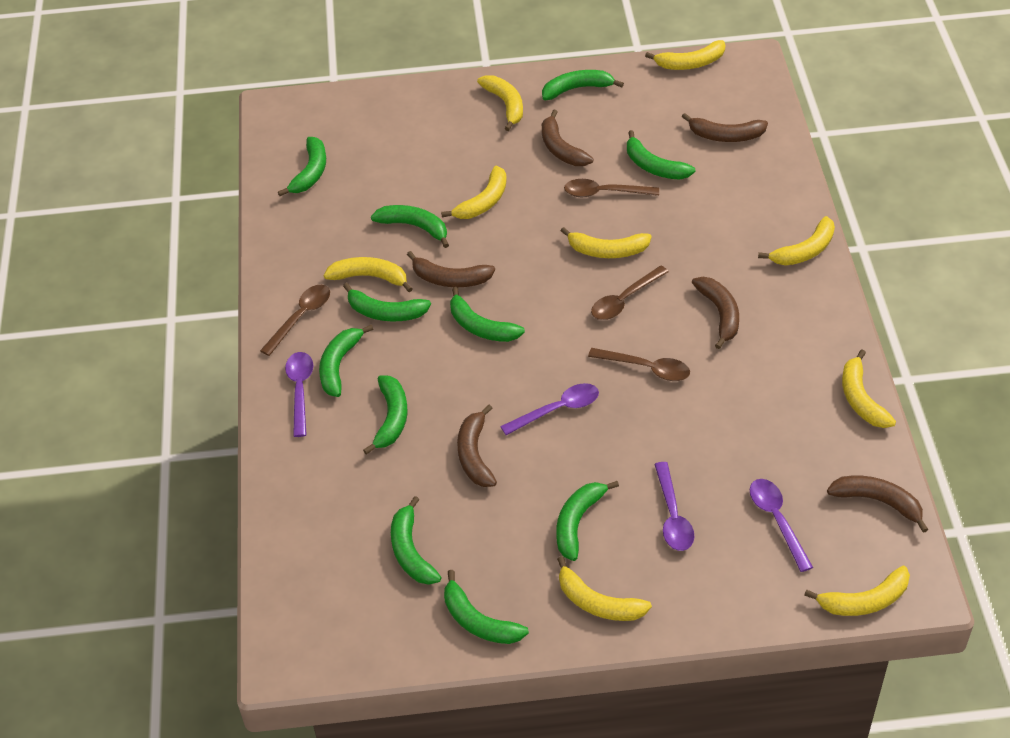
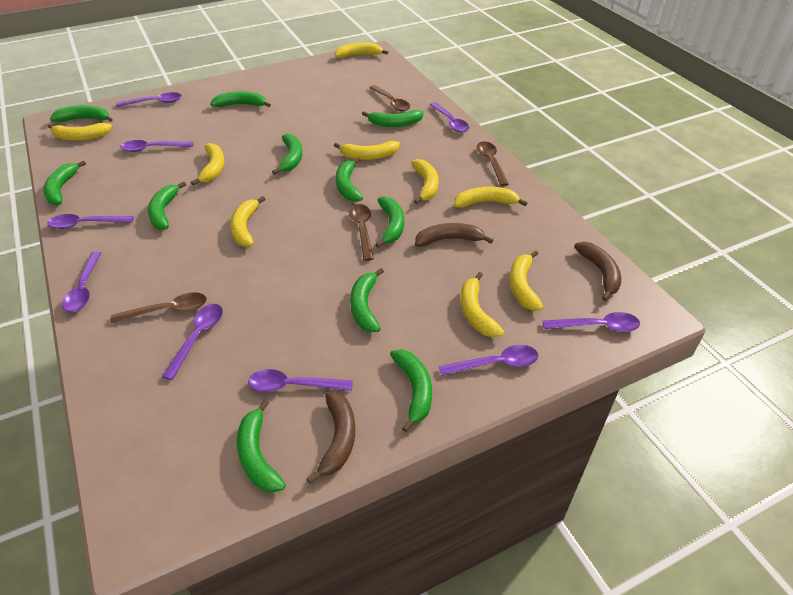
brown banana: [407,251,495,287] [457,405,497,487] [542,110,593,166] [682,113,768,142] [692,277,739,349] [827,476,929,533] = 6 -> [306,392,355,484] [415,223,493,247] [574,242,621,301] = 3
purple spoon: [285,352,313,437] [500,383,599,435] [654,462,694,551] [750,479,813,572] = 4 -> [48,214,133,229] [62,252,101,312] [116,92,182,107] [120,140,194,152] [162,304,223,380] [248,369,353,392] [429,102,469,132] [439,345,538,376] [543,312,640,332] = 9

